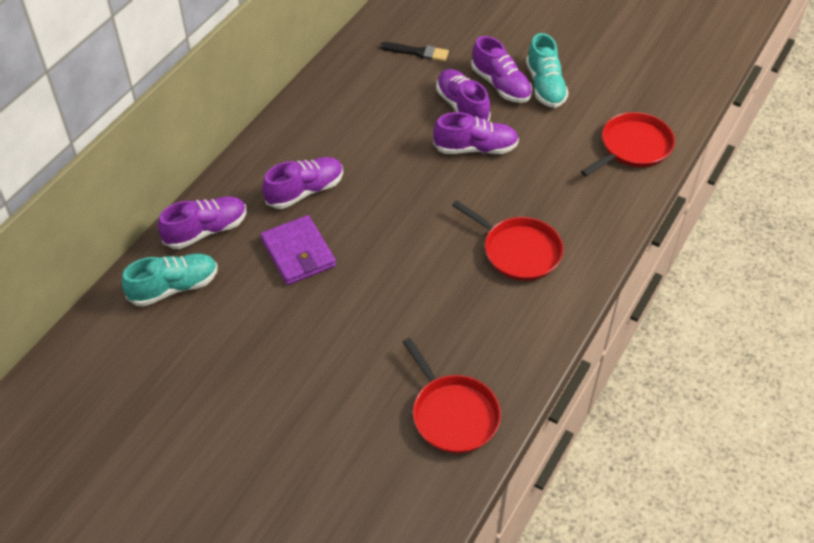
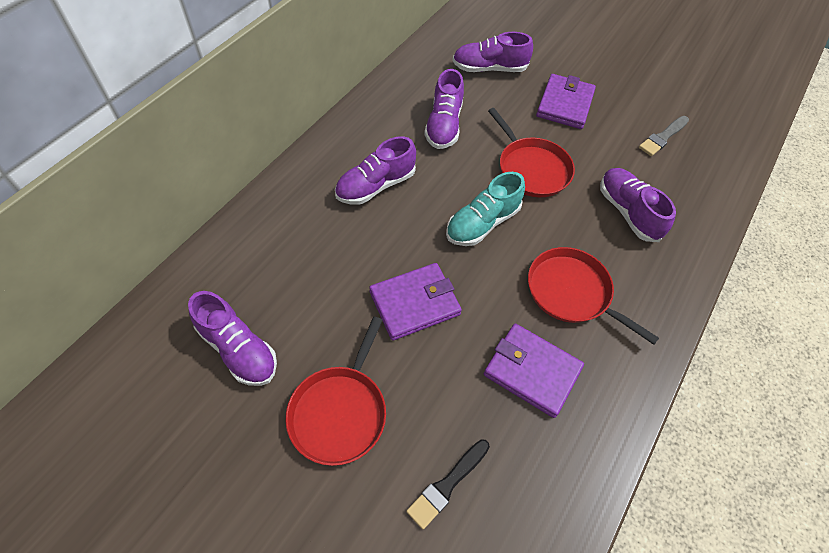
grey brush: none = 0 -> [639,116,689,156] = 1
purple wallet: [260,215,336,285] = 1 -> [369,263,462,341] [484,323,584,418] [536,74,596,129] = 3
turquoise shoe: [122,254,218,307] [526,33,569,108] = 2 -> [446,172,525,246] = 1

